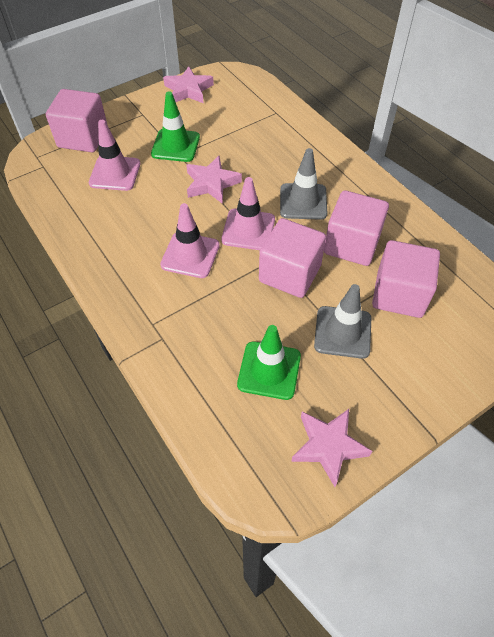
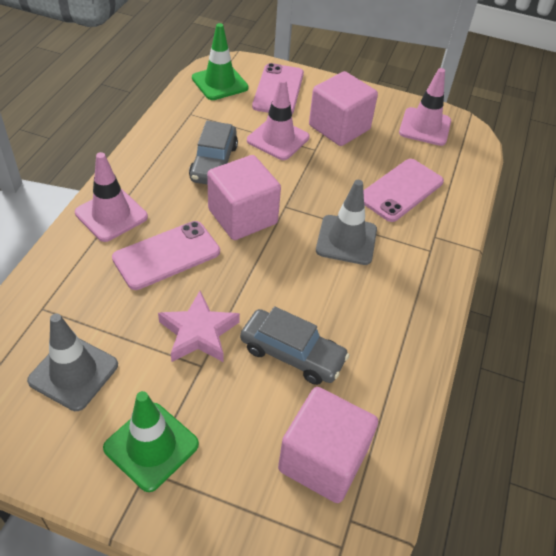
grey car: none = 0 -> [189,121,238,185] [240,306,349,385] = 2
pink cube: [46,89,108,152] [259,218,326,298] [324,190,389,266] [372,240,440,318] = 4 -> [207,155,281,240] [278,387,378,503] [309,71,378,146] = 3
pink phone: none = 0 -> [112,221,220,290] [252,63,304,114] [363,159,444,222] = 3
pink star: [163,66,214,103] [186,156,242,204] [291,409,372,487] = 3 -> [158,291,240,362] = 1

